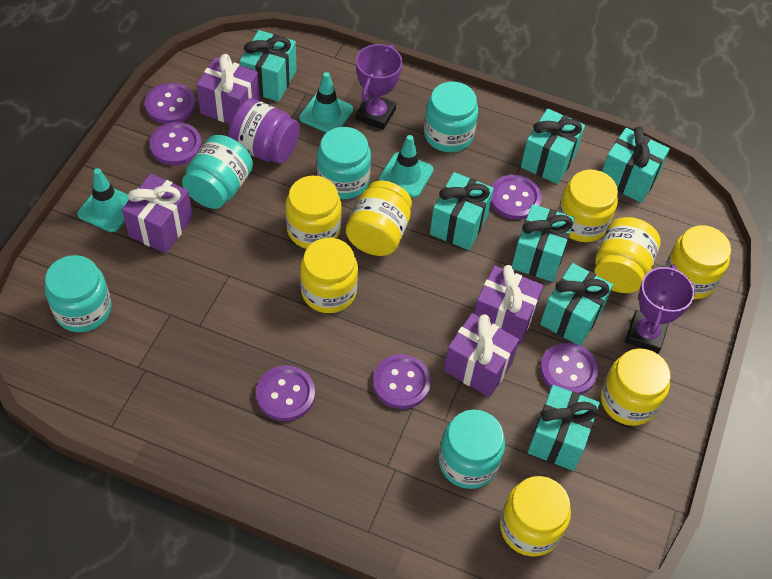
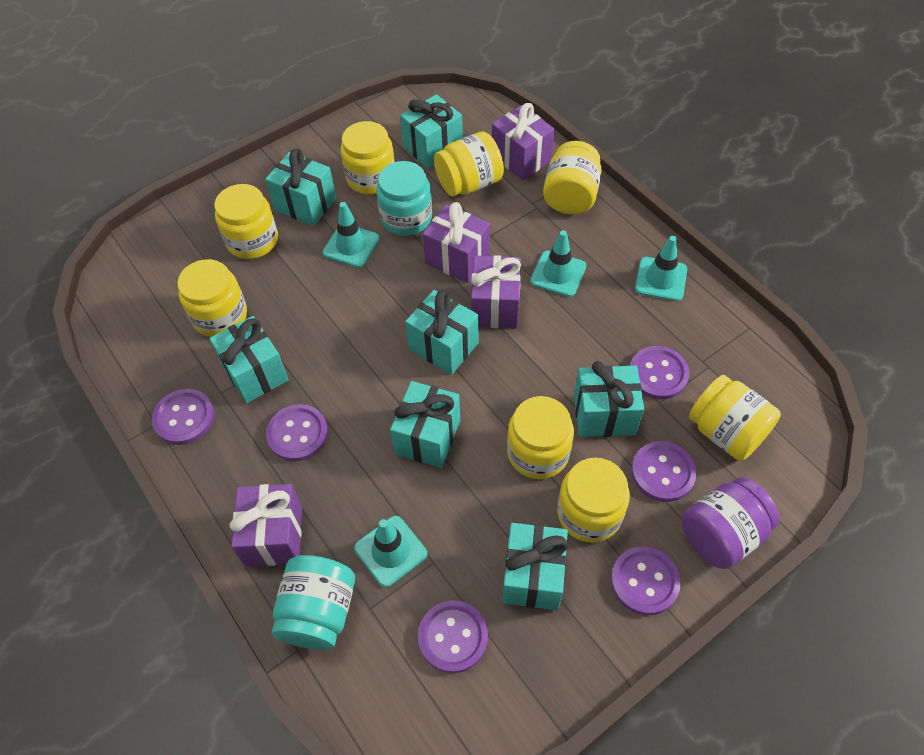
purple trophy: [356,44,403,130] [625,264,695,354] = 2 -> none = 0
turquoise jar: [45,255,112,332] [182,135,253,209] [317,127,371,199] [424,82,478,152] [438,410,505,489] = 5 -> [272,555,355,650] [376,161,432,236] = 2
turquoise traffic cone: [77,168,129,232] [299,72,353,133] [379,135,434,198] = 3 -> [323,202,380,268] [354,516,427,587] [530,230,586,297] [635,236,687,301] = 4

